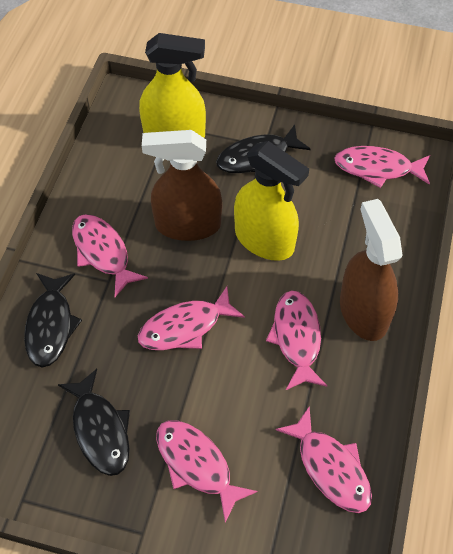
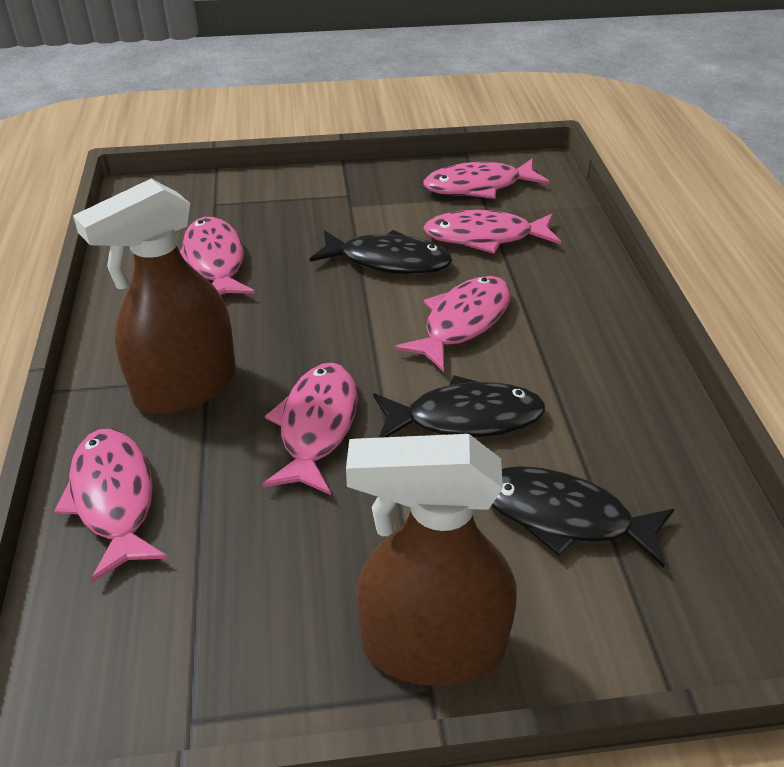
yellow spray bottle: [139,33,206,138] [234,141,309,261] = 2 -> none = 0

